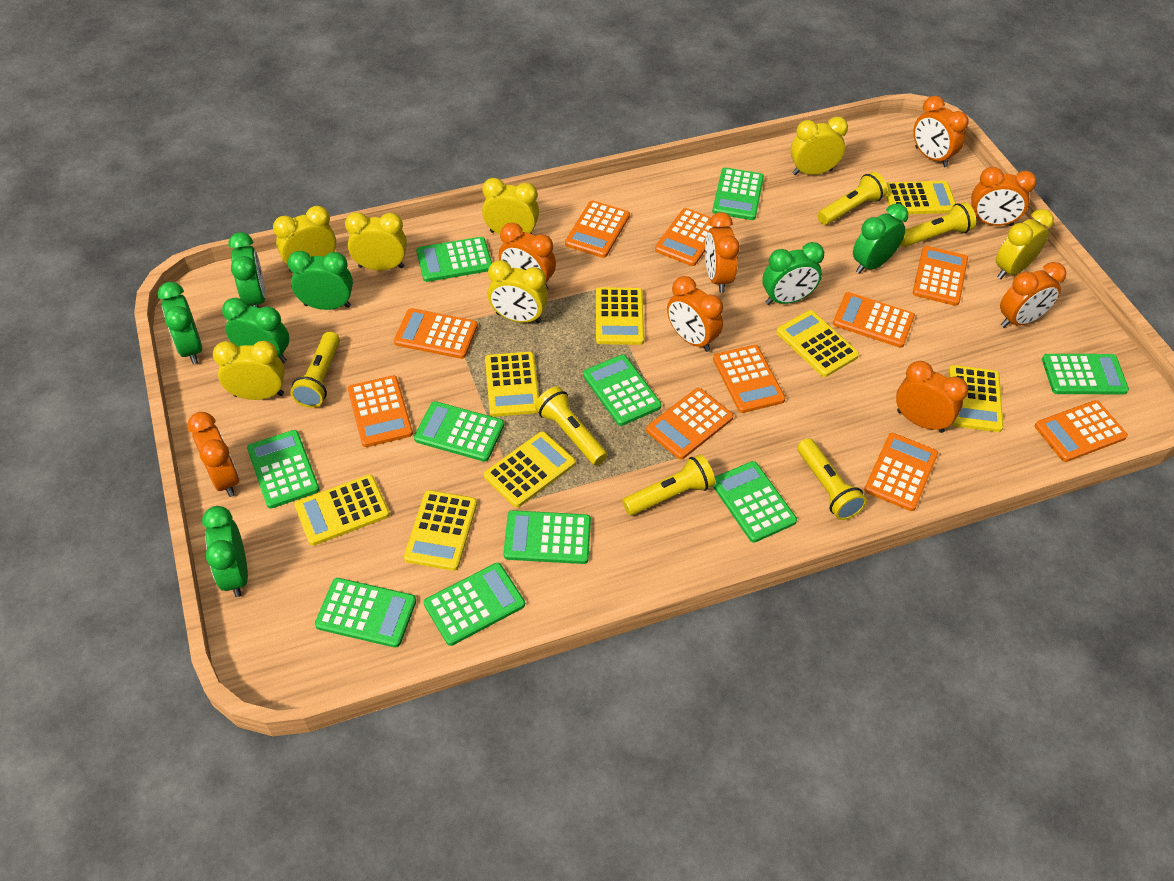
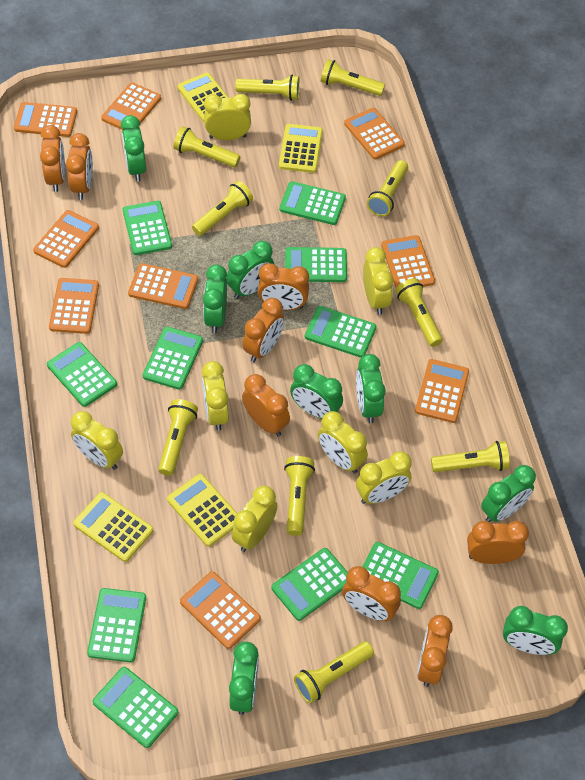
green clock: [158,282,202,364] [202,506,248,597] [222,298,289,363] [228,232,266,308] [288,251,353,310] [762,242,824,305] [853,204,908,274] = 7 -> [121,115,146,181] [203,264,227,333] [226,241,274,299] [229,642,259,715] [290,364,343,419] [356,354,386,423] [481,465,536,522] [503,606,568,655] = 8
orange calculator: [348,375,413,447] [394,308,478,359] [565,200,630,258] [646,388,734,460] [655,208,714,266] [713,345,785,413] [833,292,915,348] [864,433,938,511] [913,246,968,306] [1035,400,1128,462] = 10 -> [14,102,77,137] [33,210,99,268] [49,278,99,334] [101,82,161,130] [128,263,198,309] [180,571,261,649] [344,108,405,159] [381,235,435,288] [415,359,469,423] = 9
yellow calculator: [294,475,390,546] [404,490,477,571] [484,431,576,508] [485,352,539,417] [596,287,644,345] [776,310,859,377] [885,181,956,214] [949,365,1003,432] = 8 -> [73,492,153,562] [167,474,237,547] [178,72,229,122] [279,124,323,173] = 4
yellow flashlight: [290,331,340,408] [535,386,608,466] [622,454,715,515] [797,438,867,520] [817,172,888,225] [900,202,976,247] = 6 -> [158,399,198,476] [174,126,240,167] [192,181,253,236] [235,75,300,101] [284,456,315,536] [294,641,374,703] [321,59,385,96] [367,160,408,216] [395,278,443,347] [431,441,510,472] = 10

